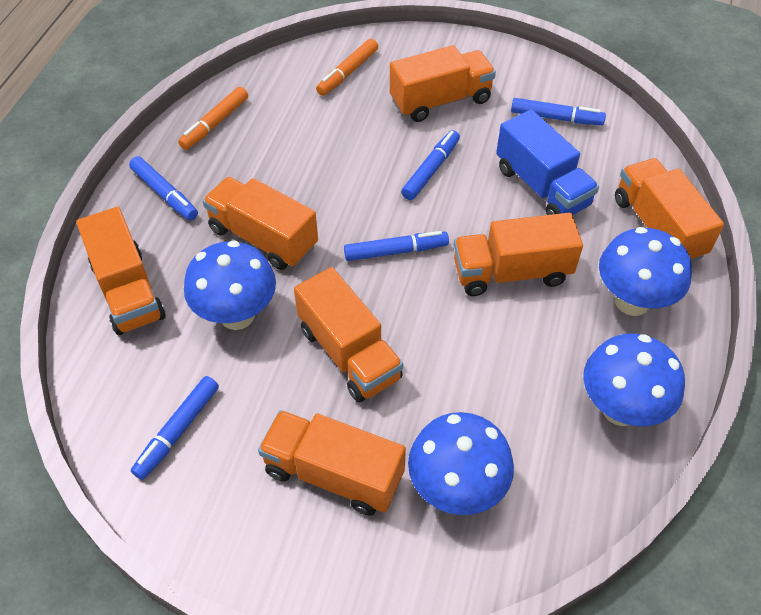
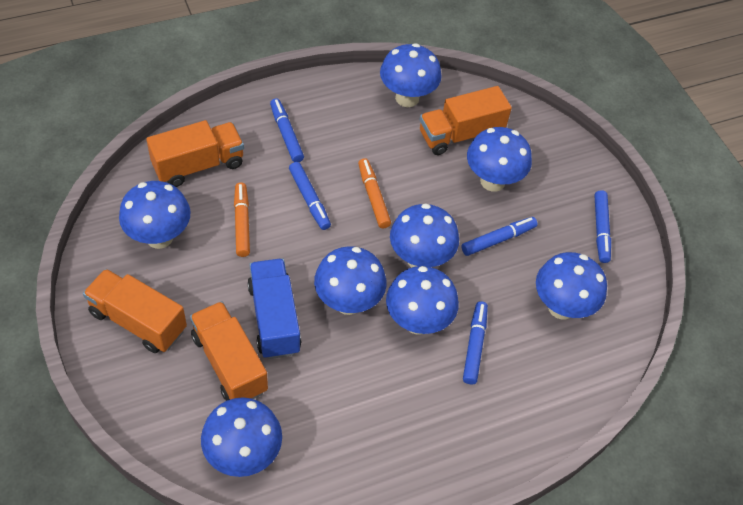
blue mushroom: [184,241,276,330] [408,412,514,515] [583,334,685,426] [599,227,692,316] = 4 -> [119,181,191,249] [201,397,282,477] [314,246,386,315] [380,43,442,107] [386,266,459,335] [390,203,459,268] [467,127,532,192] [536,252,607,320] = 8
orange truck: [76,207,166,335] [202,177,318,270] [258,410,406,516] [294,267,403,402] [390,45,496,122] [454,213,583,296] [615,158,724,262] = 7 -> [83,269,187,353] [146,120,244,187] [190,301,268,401] [419,86,512,155] = 4

